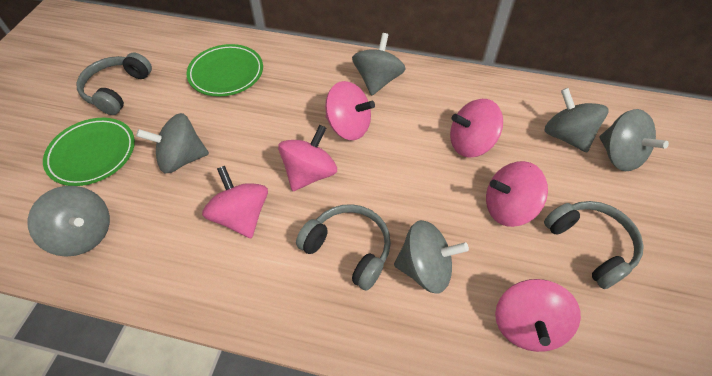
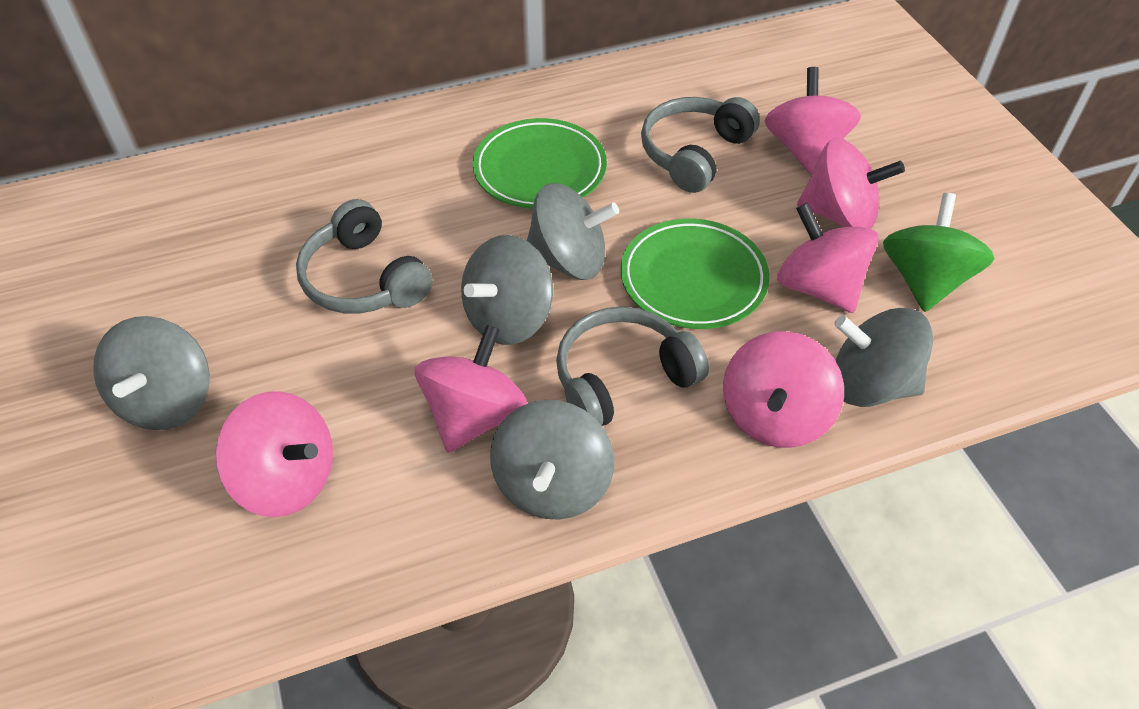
green spinning top: none = 0 -> [883,193,995,312] = 1
grey spinning top: [28,186,110,257] [136,113,209,174] [352,33,406,95] [394,220,469,293] [544,88,609,152] [599,109,669,171] = 6 -> [93,316,210,430] [461,235,553,345] [490,400,614,520] [527,183,619,280] [834,308,933,407] = 5

